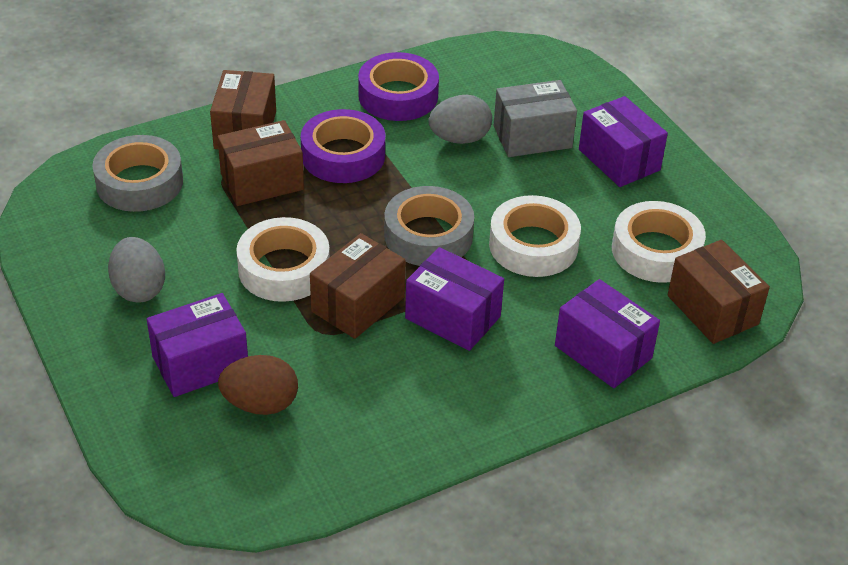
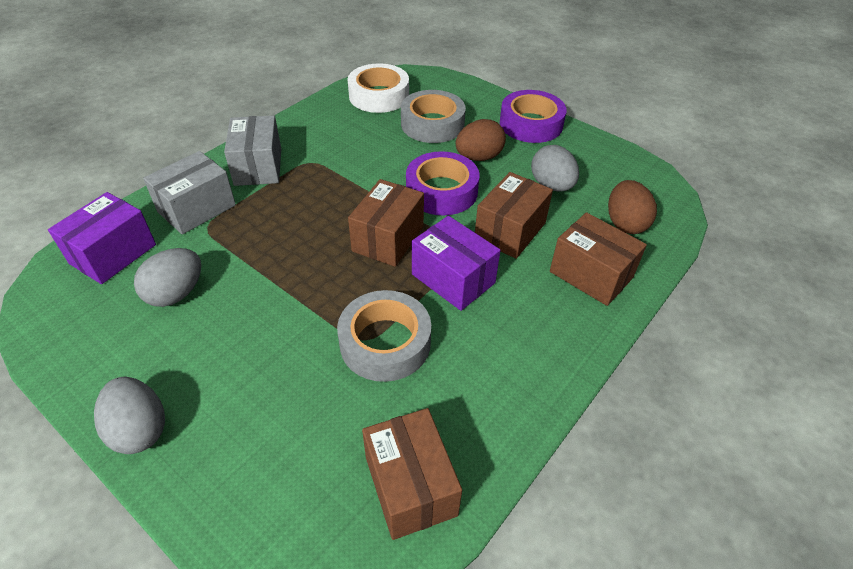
brown egg: [218,355,298,415] = 1 -> [456,119,506,161] [608,180,657,234] = 2
grey box: [494,80,577,157] = 1 -> [143,151,236,234] [224,115,281,186] = 2
grey egg: [108,237,165,303] [428,95,492,144] = 2 -> [94,377,165,454] [134,248,201,307] [531,145,579,191] = 3
purple box: [147,293,248,397] [405,247,504,351] [555,279,660,388] [579,96,668,187] = 4 -> [48,192,156,284] [412,216,500,311] = 2
white tape: [236,217,330,302] [489,195,581,277] [612,201,706,283] = 3 -> [347,63,409,113] = 1

